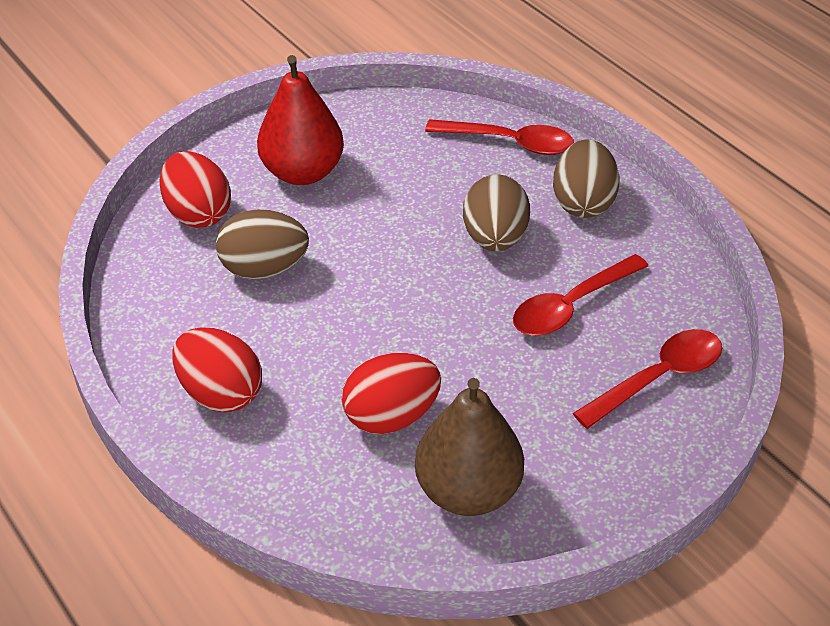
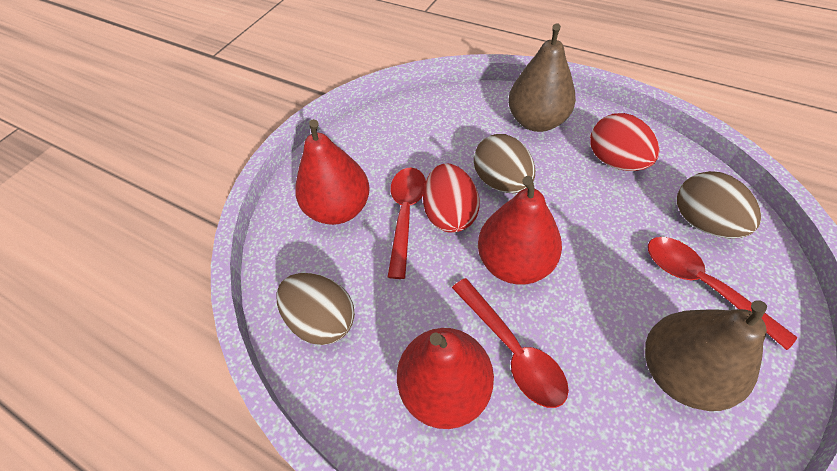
brown pear: [415,378,524,516] = 1 -> [508,23,576,132] [645,300,767,411] = 2
red egg: [160,151,231,228] [172,328,262,412] [342,353,441,434] = 3 -> [423,163,480,233] [590,113,660,171] = 2
red pear: [257,55,344,185] = 1 -> [295,119,370,225] [397,328,494,429] [478,176,562,285] = 3

